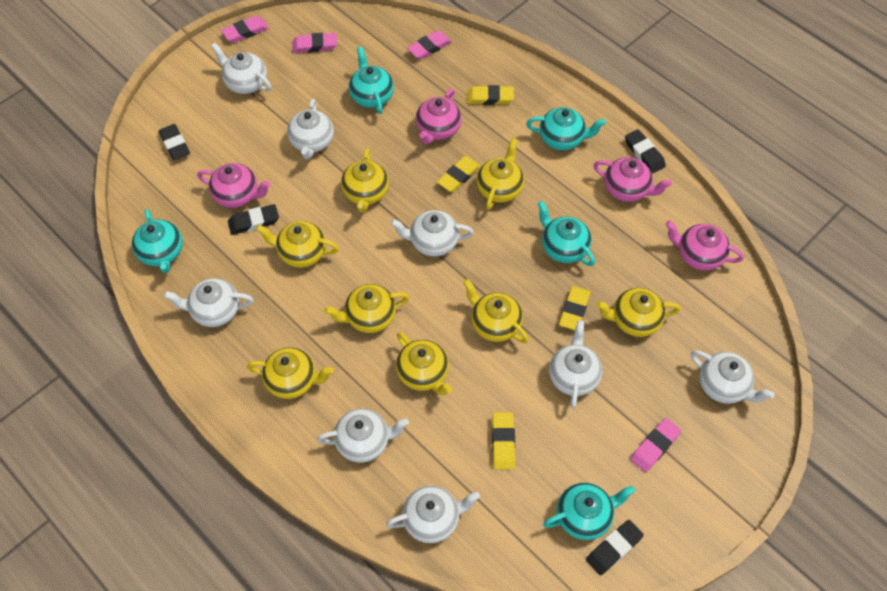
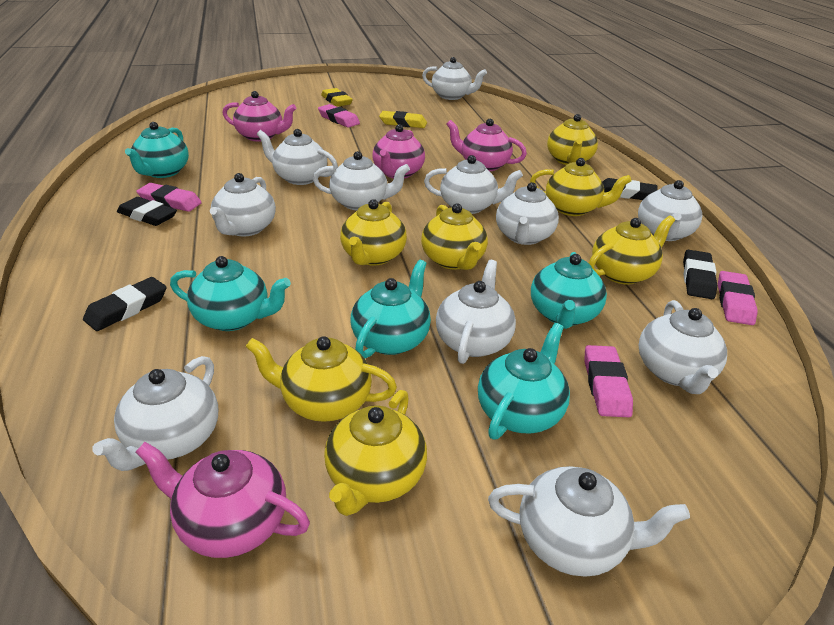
white teapot: [164,278,254,327] [211,43,272,94] [287,99,334,160] [317,408,409,463] [386,486,480,543] [390,210,474,257] [549,320,602,409] [691,350,775,404] = 8 -> [92,356,218,471] [210,173,276,236] [257,129,338,185] [313,151,410,210] [422,57,487,100] [424,155,523,214] [436,260,516,364] [488,466,690,577] [496,182,559,245] [638,180,702,241] [639,300,727,394] = 11
yellow eraser: [437,156,481,192] [467,85,514,105] [492,412,515,469] [559,286,591,330] = 4 -> [321,88,353,107] [379,111,427,128] = 2
yellow teapot: [247,347,333,399] [256,221,339,268] [324,284,410,333] [341,149,389,213] [396,332,452,395] [463,279,529,343] [477,138,524,210] [596,288,681,337] = 8 -> [246,336,397,422] [324,390,427,516] [340,199,407,266] [421,203,488,270] [530,158,632,216] [547,114,598,165] [589,215,675,284] = 7

